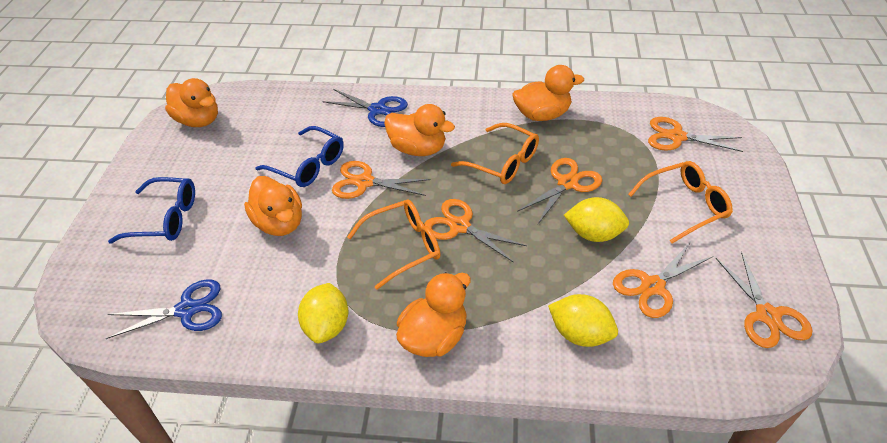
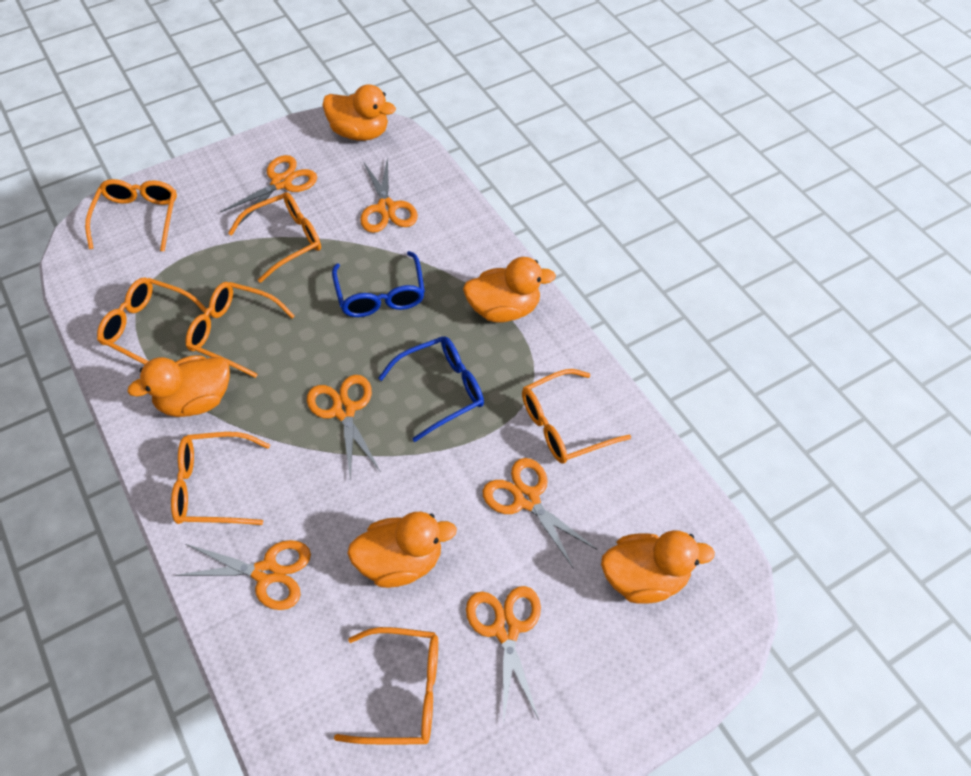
blue scissors: [106,279,222,339] [322,89,408,127] = 2 -> none = 0
orange glasses: [347,200,440,290] [451,123,539,184] [628,161,733,244] = 3 -> [85,179,177,252] [97,277,211,365] [171,432,270,525] [186,282,295,378] [228,192,321,283] [334,627,438,744] [522,369,631,464] = 7
yellow lemon: [298,283,349,343] [548,294,618,347] [564,197,629,242] = 3 -> none = 0

